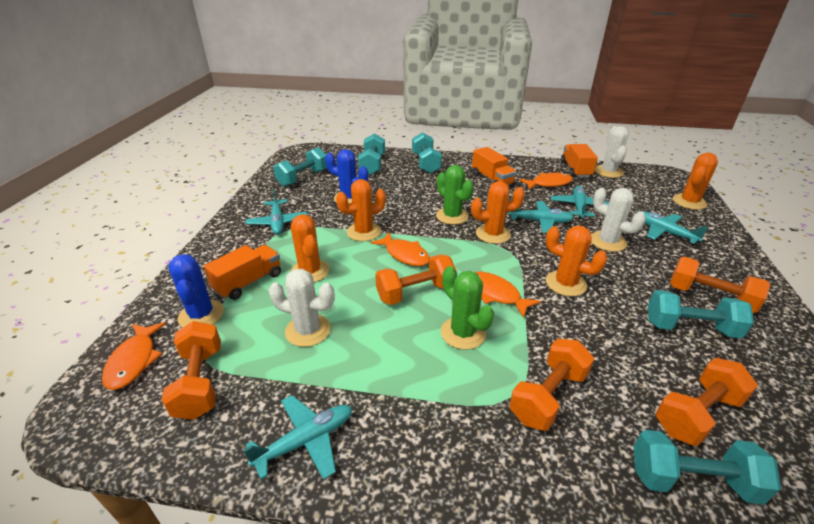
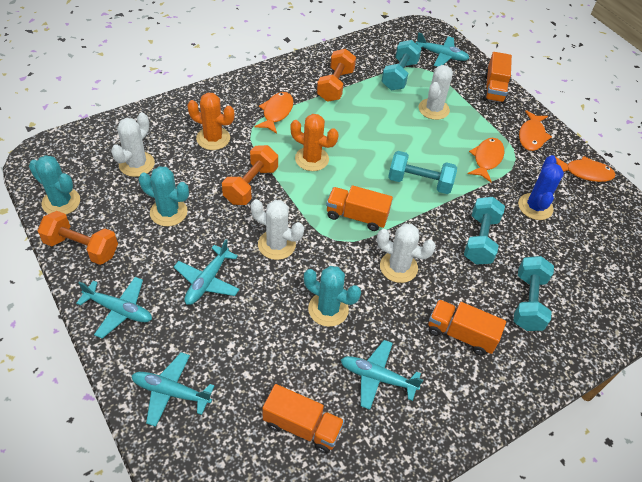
blue cactus: [168,254,224,327] [325,149,368,203] = 2 -> [518,155,564,220] = 1
green cactus: [436,165,474,225] [441,266,494,350] = 2 -> none = 0
orange cactus: [291,214,330,282] [336,179,386,241] [471,181,525,244] [546,226,607,296] [673,153,718,210] = 5 -> [187,93,234,150] [290,114,339,171] = 2
orange dumbbell: [162,321,221,420] [375,254,457,305] [509,339,594,431] [655,358,758,446] [670,256,770,313] = 5 -> [37,211,118,265] [222,145,278,205] [317,49,356,102] = 3
orange truck: [204,245,281,300] [472,147,517,185] [561,144,598,177] = 3 -> [262,384,345,454] [326,185,393,231] [428,299,506,355] [483,52,512,104] = 4
turquoise cactus: none = 0 -> [29,155,80,215] [139,166,189,226] [304,266,361,327] = 3
turquoise dumbbell: [273,147,327,187] [358,133,385,175] [412,132,442,173] [633,430,781,505] [648,290,754,338] = 5 -> [381,40,421,90] [388,151,457,194] [464,197,505,265] [514,256,554,331] = 4
white cactus: [269,269,335,347] [591,188,646,252] [595,126,629,178] = 3 -> [111,113,155,177] [251,199,304,260] [377,223,436,283] [419,65,453,120] = 4

